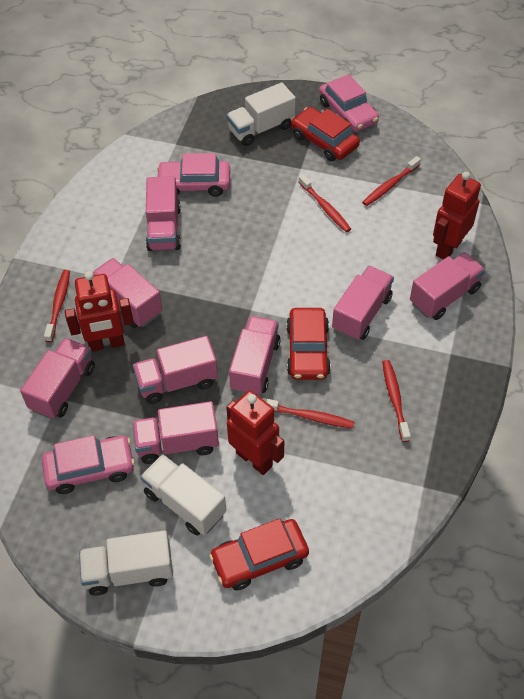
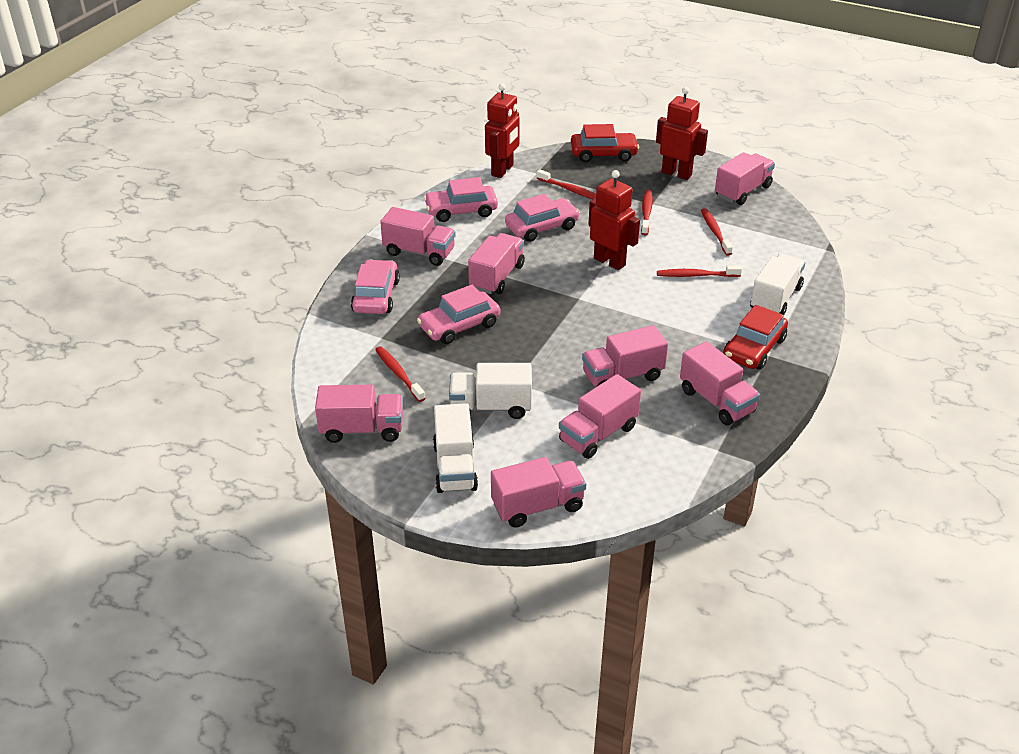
pink car: [42,435,135,494] [157,153,230,197] [319,74,379,132] = 3 -> [351,260,400,314] [417,285,500,344] [424,177,498,222] [505,194,580,242] = 4
red car: [209,518,309,591] [286,308,331,380] [291,107,360,161] = 3 -> [571,124,639,162] [723,305,788,370] = 2

